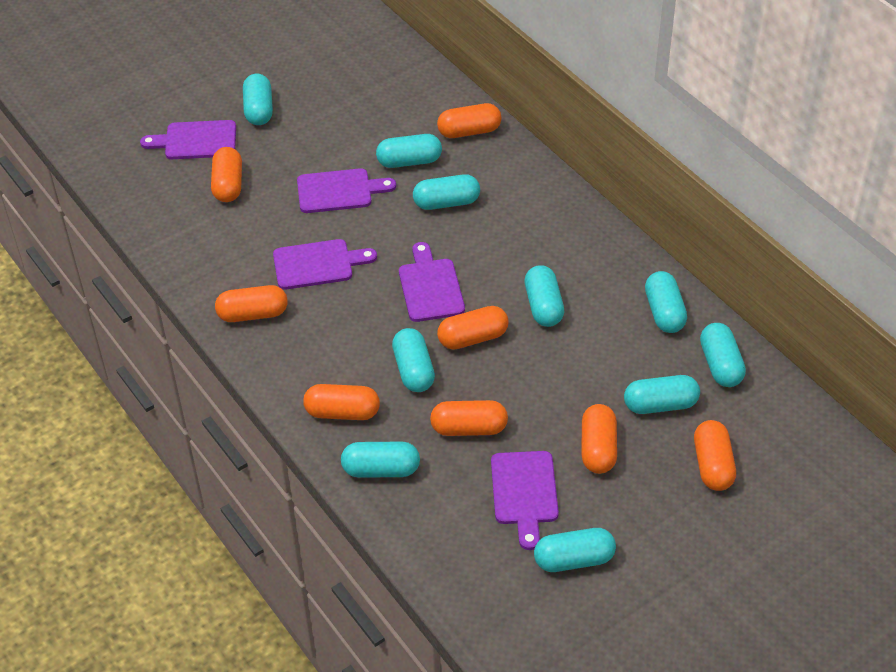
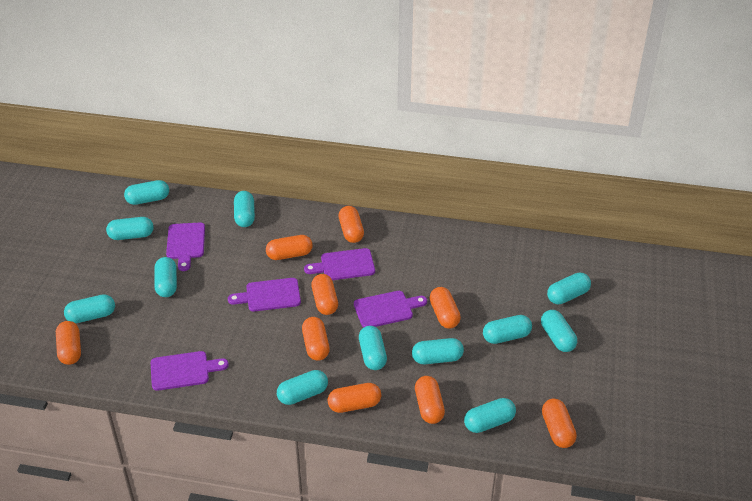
orange capsule: [211,147,242,202] [215,285,288,322] [303,384,380,420] [430,400,508,436] [437,103,502,138] [437,306,509,350] [582,404,617,474] [694,420,736,491] = 8 -> [56,321,81,365] [266,235,313,260] [302,317,330,361] [311,274,338,315] [328,383,381,413] [339,206,364,243] [415,376,445,424] [429,287,461,328] [542,399,577,448] = 9
turquoise capsule: [243,73,273,125] [341,442,420,478] [376,134,442,168] [392,328,435,392] [413,174,480,210] [525,265,564,327] [534,528,616,572] [624,375,700,414] [645,271,687,333] [700,323,746,387] = 10 -> [64,294,115,323] [106,217,154,240] [124,180,169,205] [154,257,177,297] [234,191,255,227] [277,370,328,405] [359,326,387,370] [412,338,464,364] [464,398,516,433] [483,315,532,344] [541,310,577,352] [547,273,591,304] = 12

